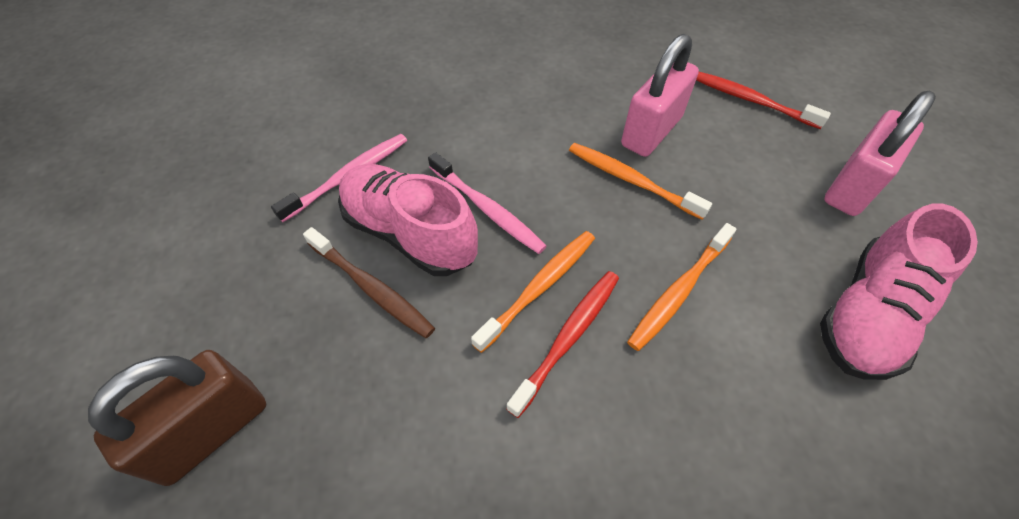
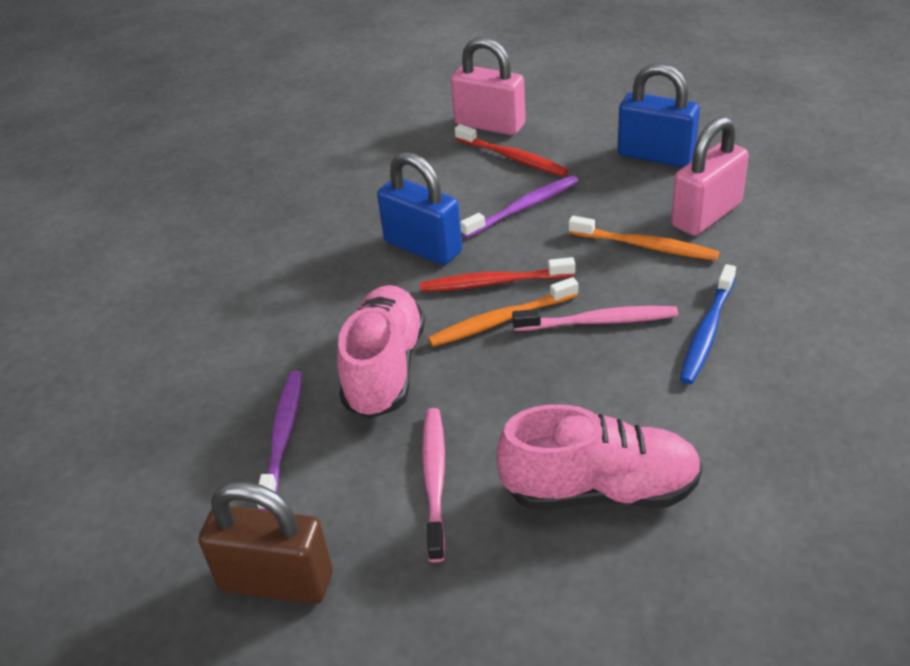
blue padlock: none = 0 -> [377,152,462,265] [618,63,700,167] = 2
blue toothbrush: none = 0 -> [680,264,736,384] = 1
brown toothbrush: [303,227,435,338] = 1 -> none = 0
orange toothbrush: [471,231,595,353] [569,143,712,220] [627,223,736,351] = 3 -> [428,277,578,347] [569,216,719,261] = 2
purple toothbrush: none = 0 -> [257,371,302,511] [460,175,578,238] = 2

